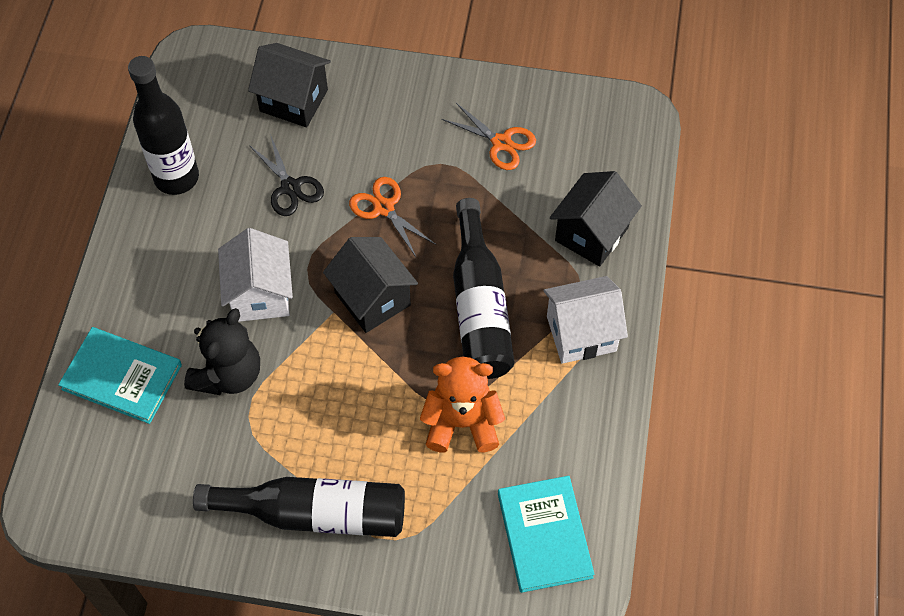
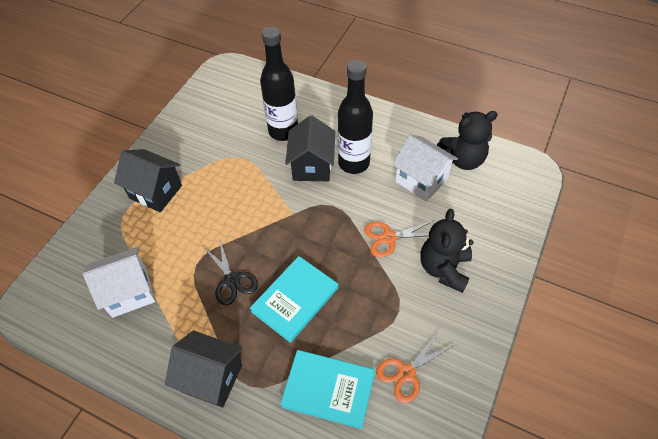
black bottle: [128,56,199,195] [193,477,405,537] [453,198,514,379] = 3 -> [260,27,298,141] [338,60,373,174] = 2
black teddy bear: [184,308,260,395] = 1 -> [421,209,473,293] [437,111,498,170] = 2
orange teddy bear: [420,357,505,452] = 1 -> none = 0

